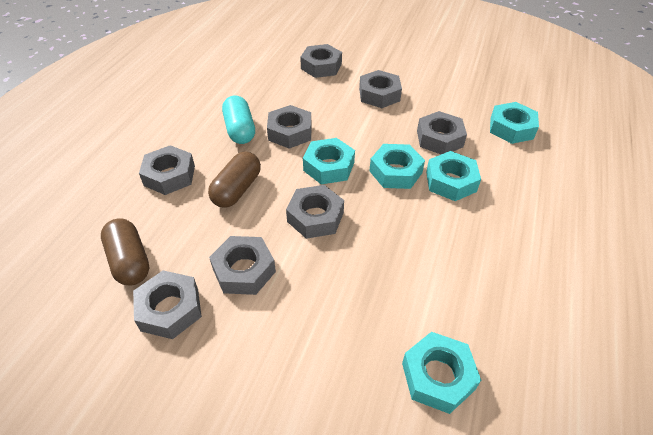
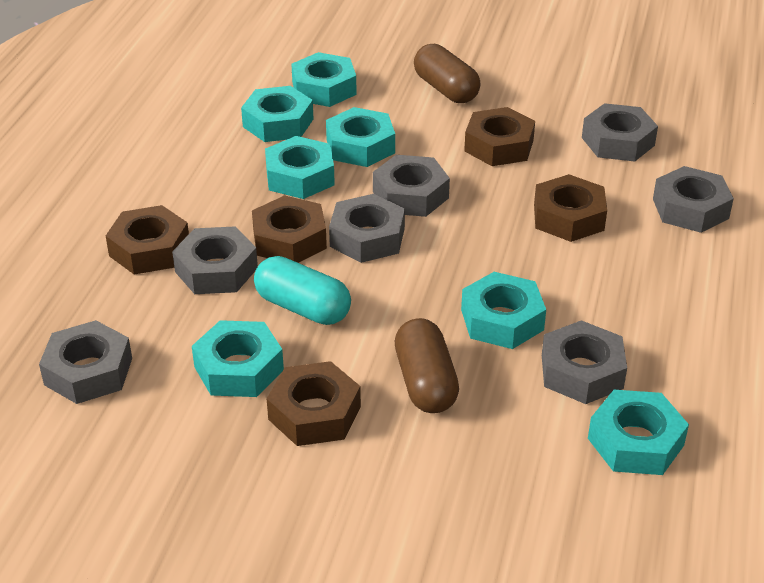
brown nut: none = 0 -> [106,205,189,274] [252,195,327,263] [267,361,361,446] [464,107,535,166] [534,174,607,242] = 5
grey nut: [133,270,202,339] [139,145,195,195] [209,236,276,295] [267,105,311,149] [286,185,344,239] [300,44,342,78] [359,70,402,108] [417,111,467,154] = 8 -> [39,320,132,404] [172,226,258,294] [329,194,405,263] [373,155,450,217] [542,320,627,404] [582,103,658,161] [653,166,734,233] = 7
turquoise nut: [303,138,355,184] [369,144,425,189] [402,332,481,414] [426,151,481,201] [490,102,539,144] = 5 -> [192,320,284,397] [241,86,313,142] [265,136,335,199] [291,52,357,107] [326,107,395,167] [461,272,546,349] [588,390,689,475] = 7

